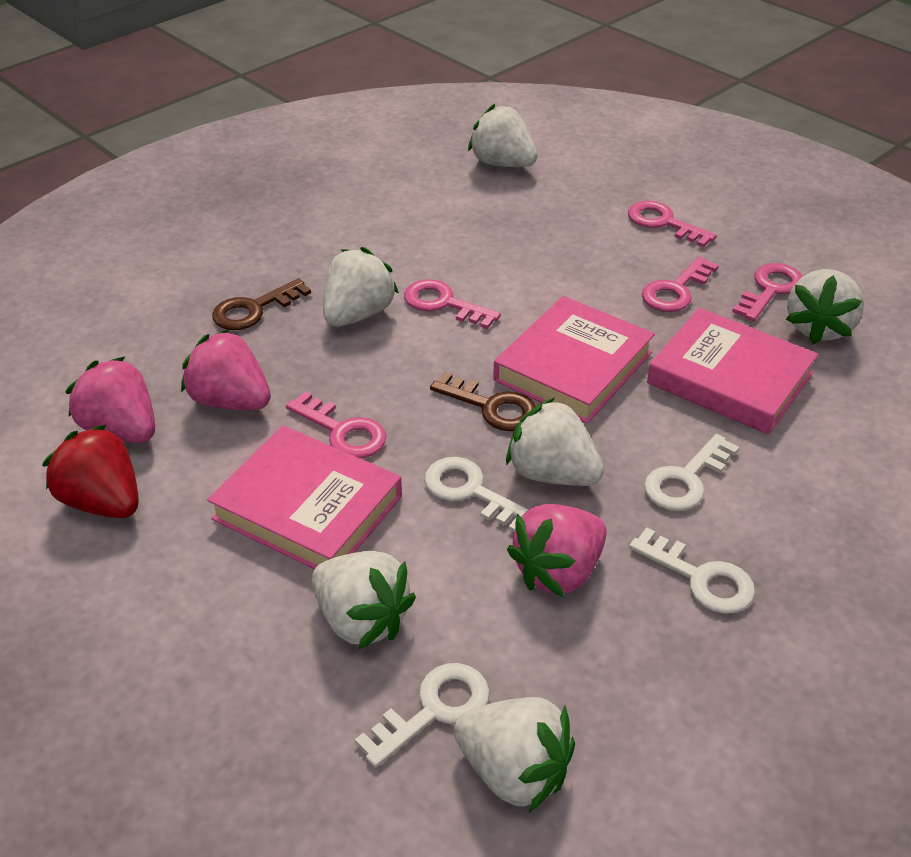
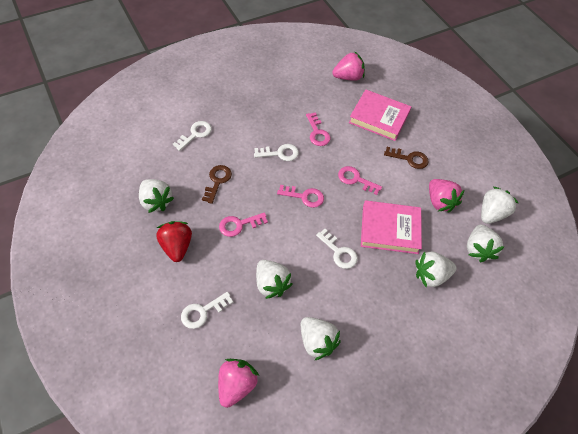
pink book: [207,425,402,569] [493,296,655,423] [647,308,818,434] = 3 -> [349,89,411,141] [361,200,422,254] = 2
pink key: [286,391,386,458] [404,279,501,329] [628,201,717,247] [642,256,719,312] [732,263,803,321] = 5 -> [219,212,268,237] [277,185,324,208] [306,112,331,146] [338,166,382,195] = 4

